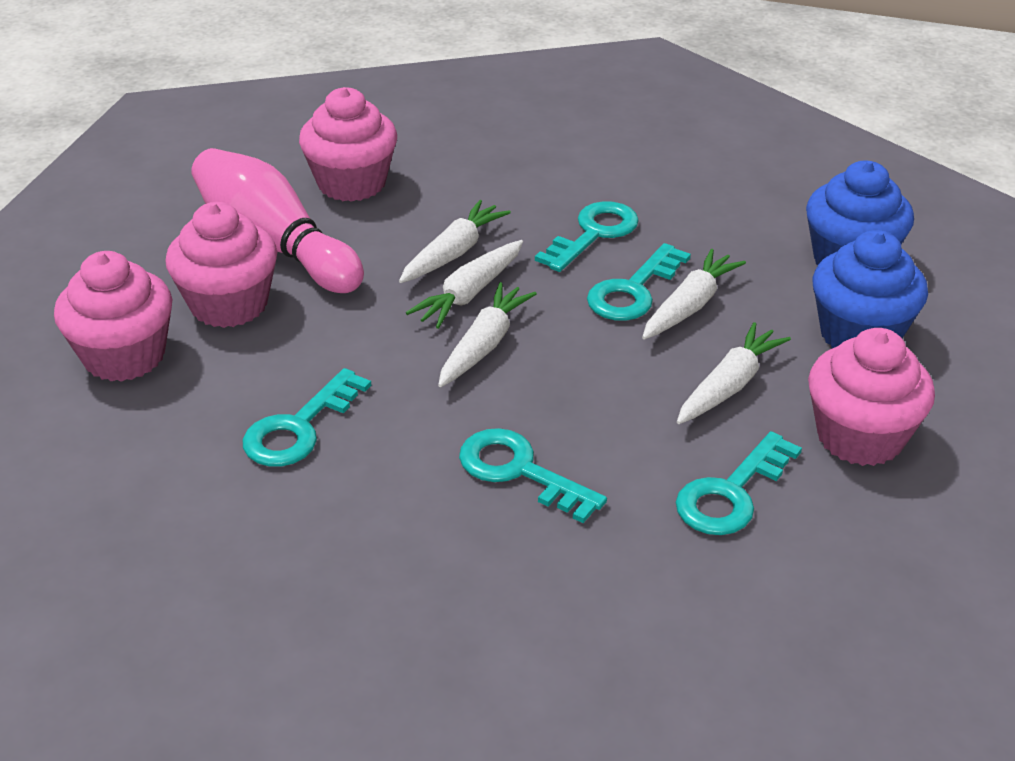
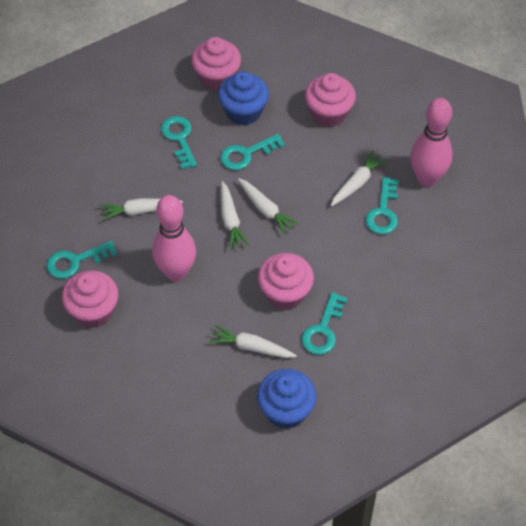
pink bowling pin: [191,148,364,293] = 1 -> [152,195,196,281] [410,98,453,187] = 2

